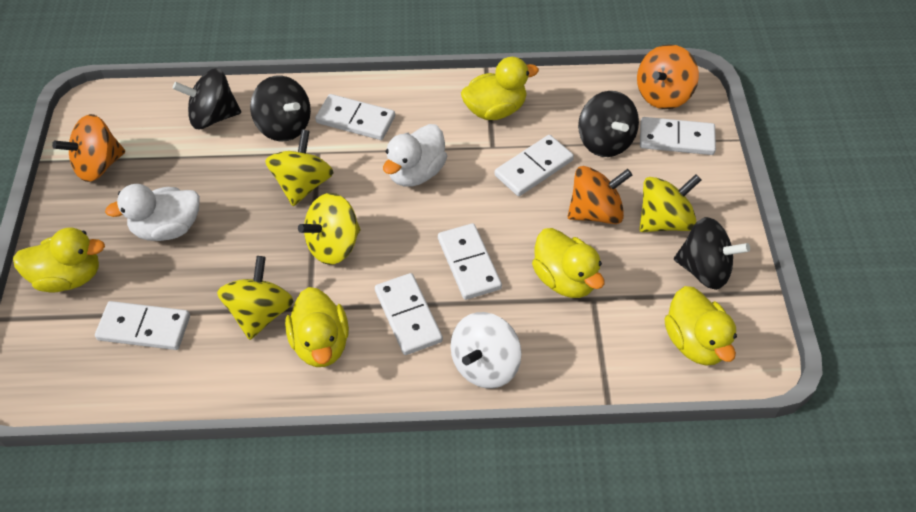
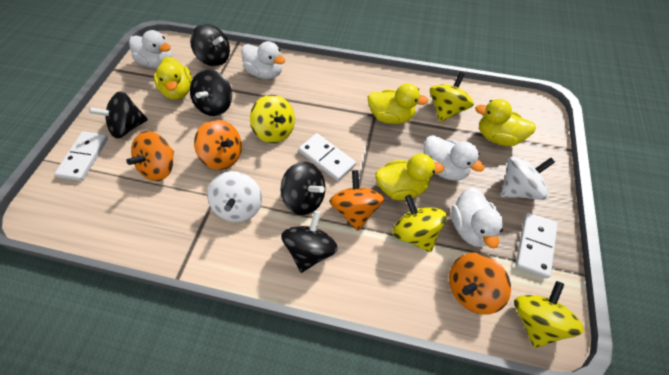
black spinning top: [173,68,241,129] [250,76,311,141] [578,91,639,157] [674,217,750,290] = 4 -> [89,91,148,138] [190,24,230,66] [190,69,232,116] [281,162,325,215] [281,211,338,273] = 5
orange spinning top: [52,114,125,182] [568,166,632,224] [637,44,699,109] = 3 -> [126,131,174,181] [194,119,242,170] [329,170,384,231] [449,252,511,315] = 4
white domino: [95,301,190,350] [315,94,395,140] [375,273,443,355] [438,223,502,300] [495,135,574,196] [640,117,716,155] = 6 -> [54,131,108,181] [299,133,356,181] [515,213,558,279] = 3
white duck: [105,184,200,241] [383,124,447,186] = 2 -> [129,30,172,68] [241,41,285,79] [424,135,485,181] [451,187,504,248] = 4
white spinning top: [451,312,522,388] = 1 -> [207,171,262,222] [501,157,555,200] = 2
yellow duck: [13,227,105,292] [285,287,349,367] [461,57,539,120] [532,228,604,298] [665,286,737,366] = 5 -> [154,57,192,100] [368,83,428,124] [375,154,444,200] [475,99,536,146] = 4

